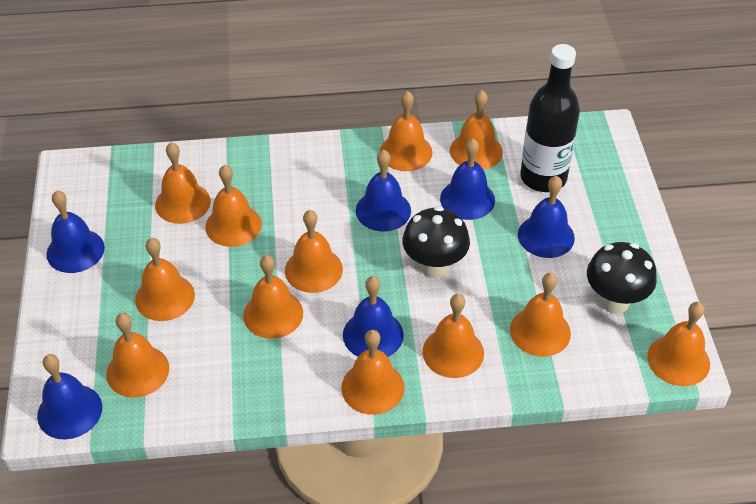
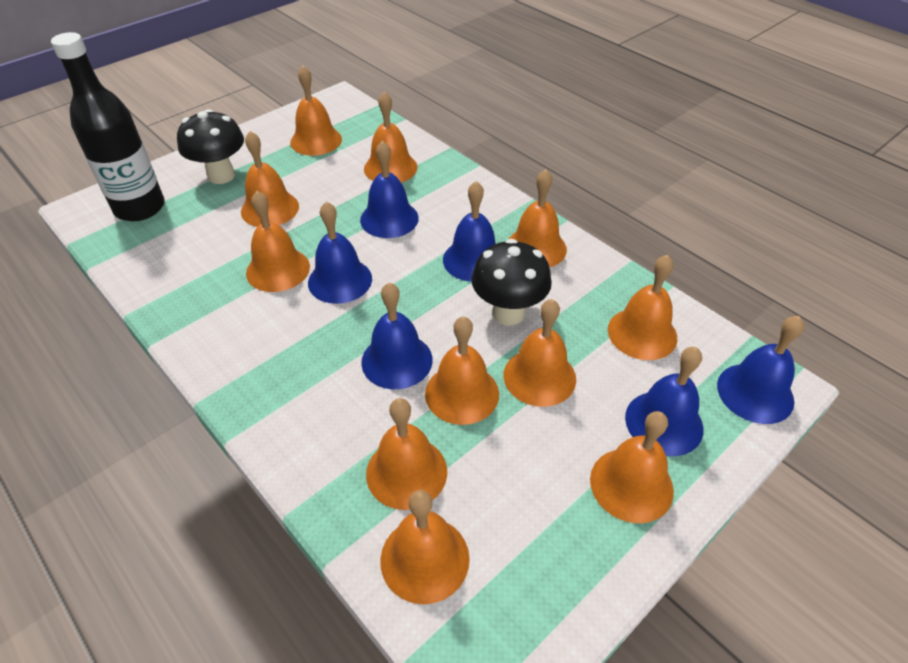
orange bell: [106,313,169,397] [135,238,195,321] [155,142,211,224] [205,165,262,247] [243,255,303,339] [285,210,343,293] [341,330,404,415] [380,91,432,171] [423,294,484,378] [450,90,503,170] [510,273,571,357] [647,302,710,386] = 12 -> [241,131,299,227] [246,191,310,292] [290,66,342,156] [364,91,418,183] [366,398,447,510] [380,490,470,604] [425,316,499,425] [504,299,576,407] [509,169,567,268] [590,411,674,523] [608,255,677,360] = 11

